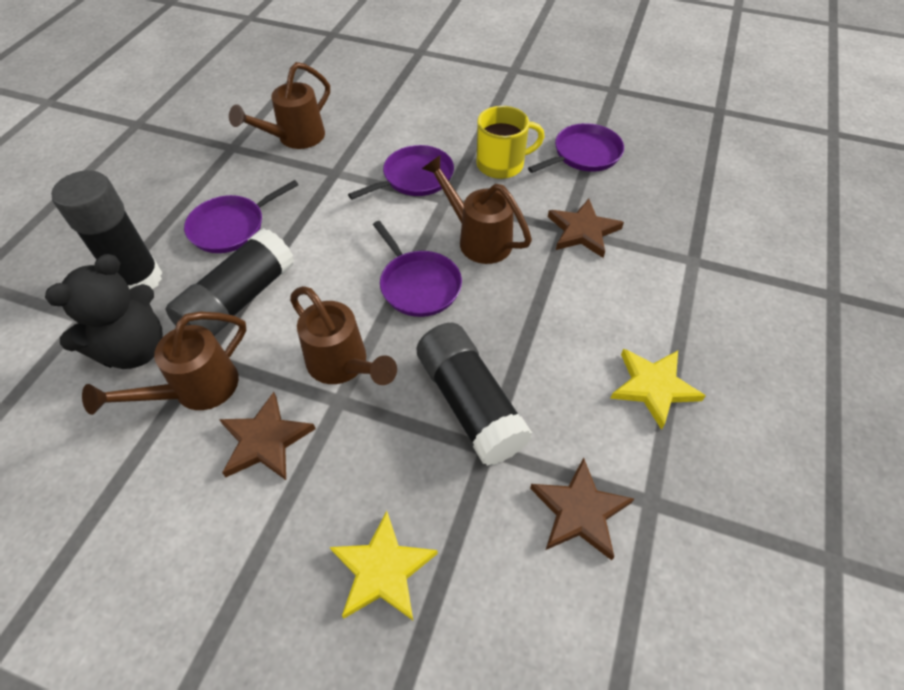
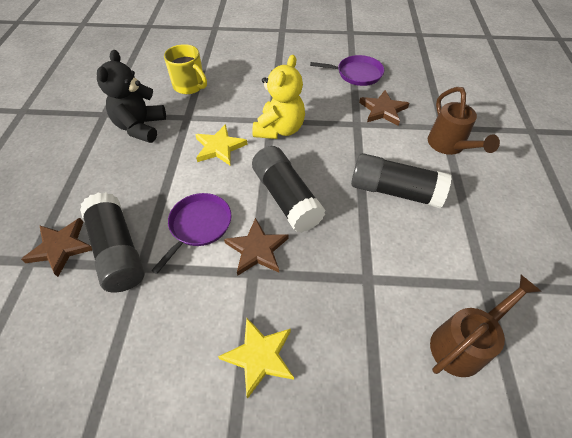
brown watering can: [82,312,246,415] [229,62,330,149] [290,286,397,385] [422,155,532,264] = 4 -> [428,87,500,155] [430,275,542,377] = 2
purple pan: [184,180,298,253] [348,145,454,200] [373,221,462,317] [528,123,624,173] = 4 -> [151,193,231,274] [310,55,384,86] = 2
yellow teddy bear: none = 0 -> [252,55,305,139] = 1

